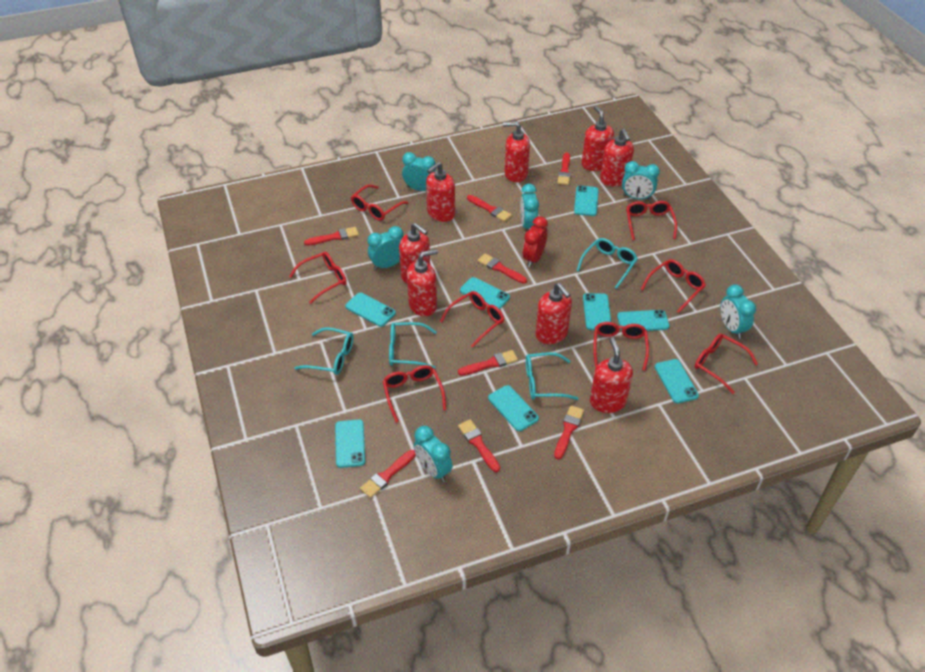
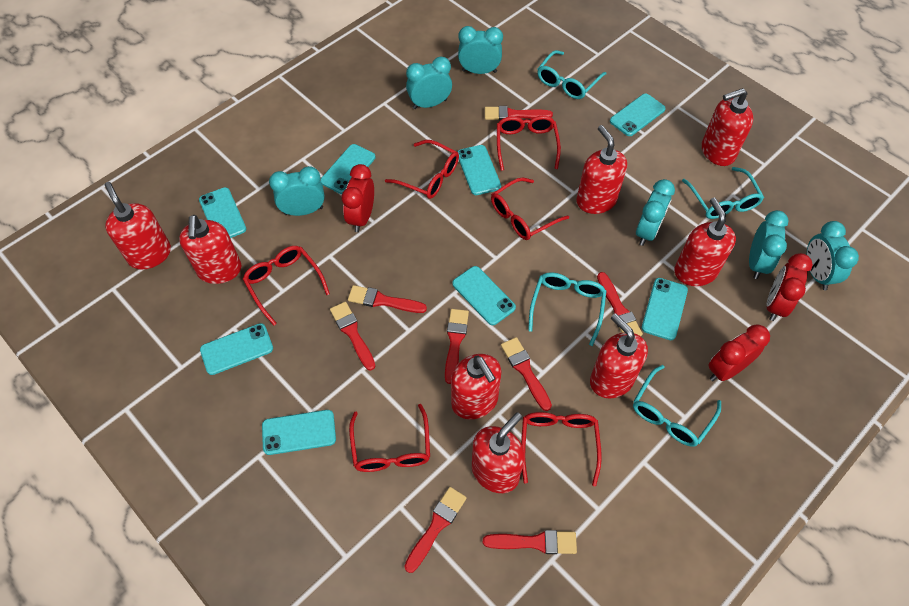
red clock: [523,216,548,267] = 1 -> [342,164,374,232] [708,325,770,381] [767,253,813,321] = 3
red glasses: [289,252,347,304] [351,184,408,221] [383,365,446,423] [440,291,504,348] [593,322,649,371] [626,201,677,240] [641,259,706,313] [694,333,758,394] = 8 -> [243,246,330,326] [349,404,430,472] [385,140,459,199] [491,178,569,240] [497,116,561,171] [521,412,602,487] = 6

